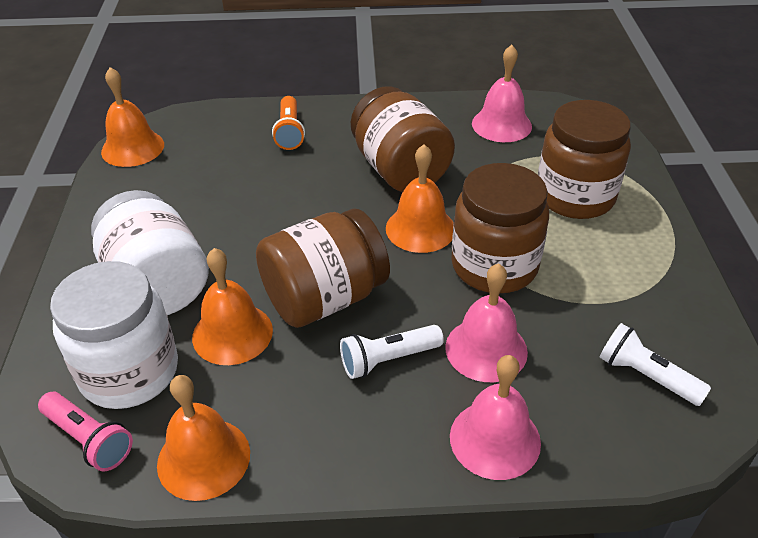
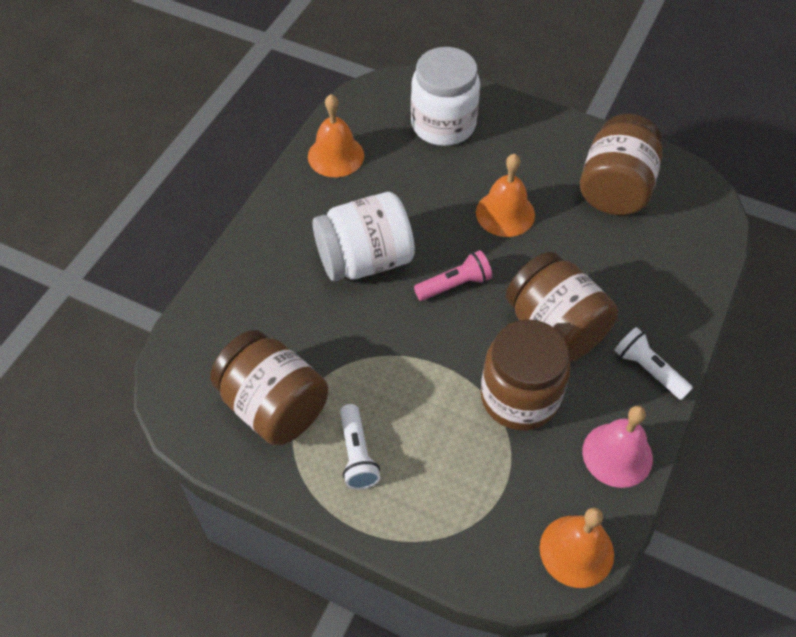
orange bell: [101,67,164,167] [157,375,250,501] [192,248,273,365] [386,144,454,253] = 4 -> [308,94,364,177] [476,154,535,237] [539,508,614,588] = 3
orange flashlight: [272,96,305,150] = 1 -> none = 0
pink bell: [445,263,528,382] [450,355,541,480] [472,45,532,142] = 3 -> [582,405,653,488] = 1

